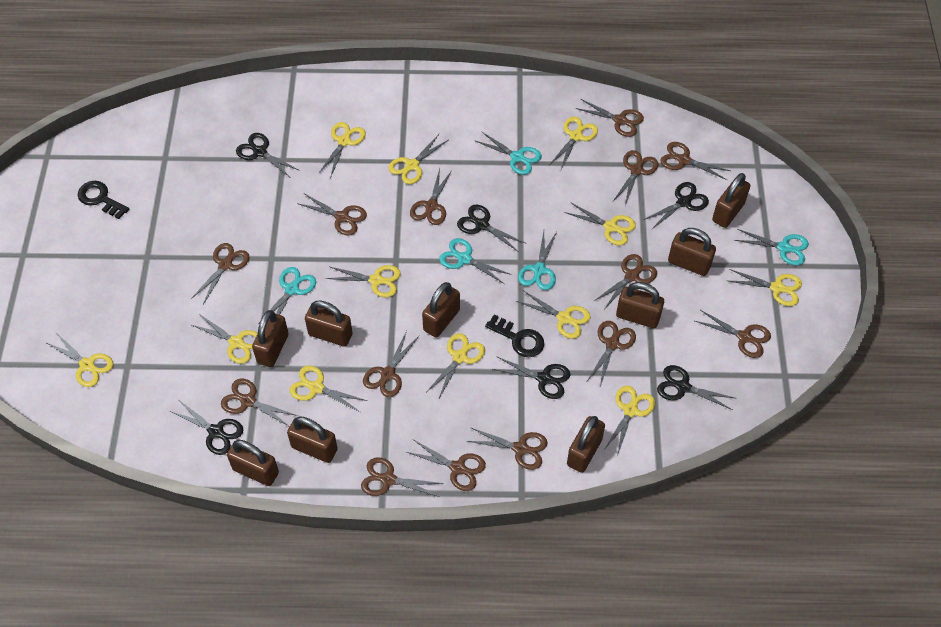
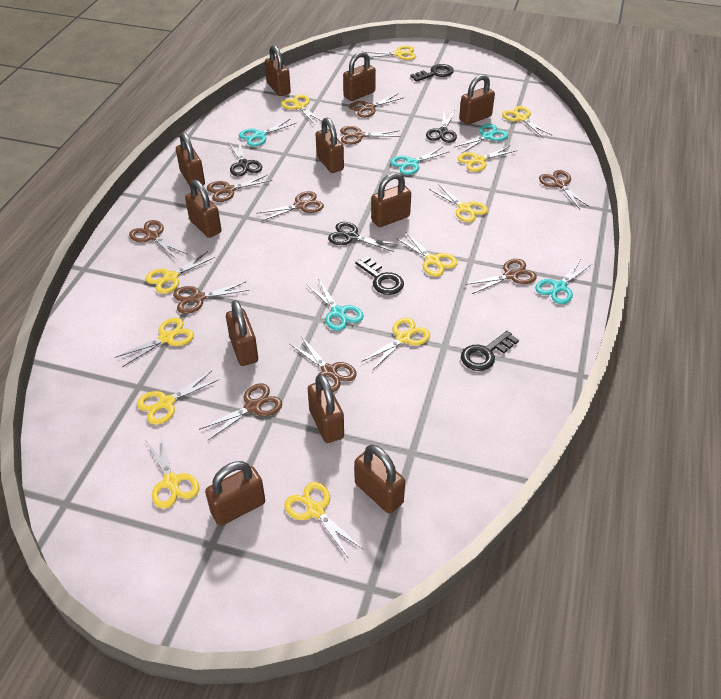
black key: [78,181,129,219] [485,314,544,357] = 2 -> [355,256,404,295] [410,64,454,82] [461,331,519,371] = 3
black scissors: [169,400,243,455] [236,133,300,177] [457,205,525,252] [493,357,570,399] [643,182,709,230] [657,365,737,410] = 6 -> [228,140,262,176] [328,222,398,252] [426,110,457,143] = 3
brown padlock: [227,439,279,486] [252,310,289,367] [287,416,338,463] [305,300,353,347] [422,282,460,338] [567,416,605,473] [616,282,664,328] [668,228,716,276] [712,173,750,228] = 9 -> [176,132,205,186] [185,180,221,238] [205,461,265,526] [226,300,258,366] [265,45,291,96] [308,374,344,443] [316,118,344,173] [343,51,376,101] [355,445,405,514] [371,173,411,227] [459,74,495,125] = 11
brown scissors: [191,243,250,304] [221,378,298,427] [297,194,367,236] [361,457,444,497] [363,331,419,397] [407,440,486,491] [410,169,452,225] [467,428,548,470] [575,99,644,137] [587,321,636,386] [594,254,657,310] [613,150,658,206] [660,142,731,180] [695,310,771,358] = 14 -> [129,220,187,260] [173,282,249,314] [199,383,282,440] [207,175,272,202] [256,191,324,221] [289,336,357,392] [340,126,400,144] [349,94,404,118] [465,259,537,294] [539,170,591,209] = 10

